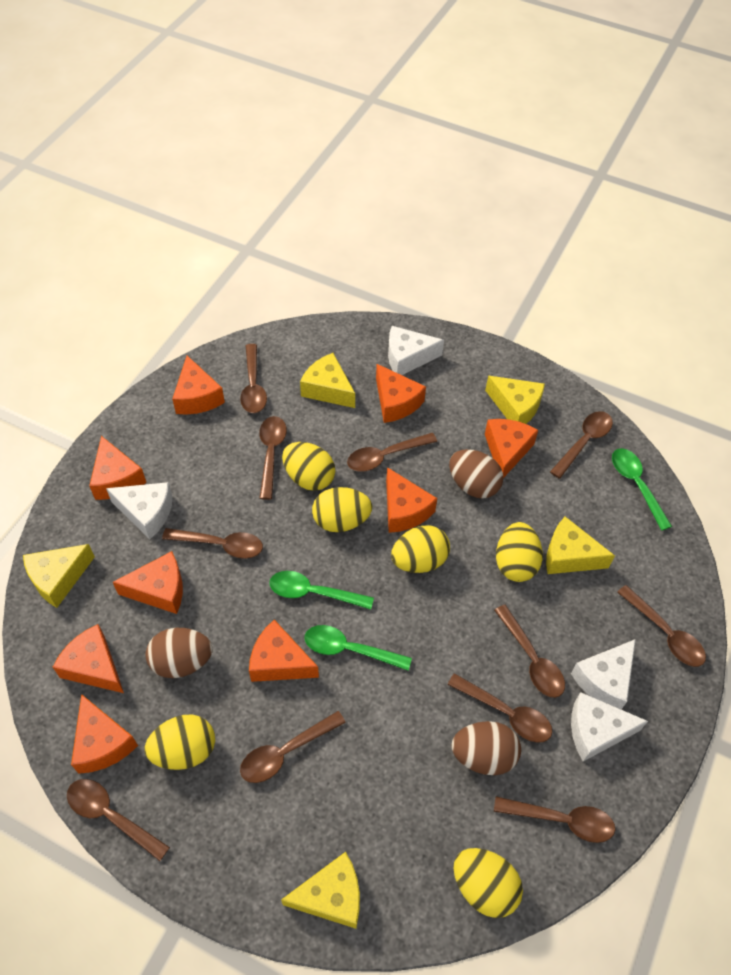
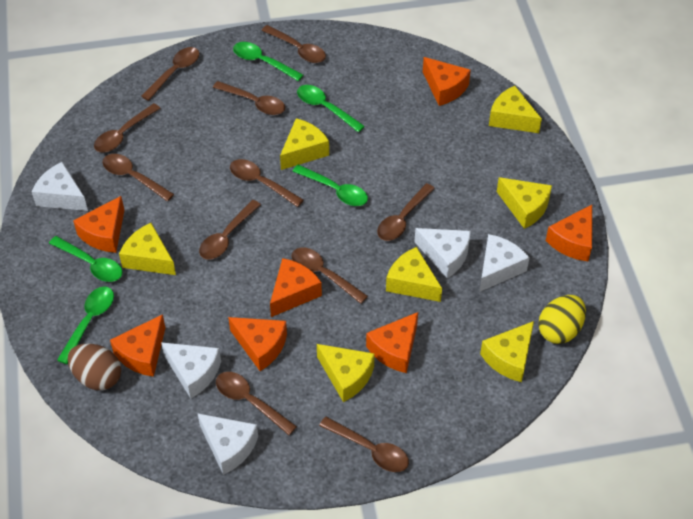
brown egg: [146,628,212,678] [449,449,503,499] [452,721,521,775] = 3 -> [68,344,121,390] = 1
green spoon: [269,571,374,609] [305,625,412,671] [612,448,672,531] = 3 -> [49,236,123,282] [57,287,114,364] [233,42,303,81] [292,165,368,206] [297,85,365,132] = 5
orange cheese: [53,624,124,693] [71,694,138,774] [89,436,146,500] [113,551,183,614] [172,356,225,415] [249,620,319,682] [376,364,426,423] [386,467,437,533] [485,419,538,478] = 9 -> [73,196,124,253] [110,314,166,377] [228,317,287,371] [270,258,322,317] [366,312,418,373] [423,57,471,106] [546,205,592,261] = 7
white cheese: [106,482,173,539] [388,326,444,375] [571,639,636,709] [571,692,648,761] = 4 -> [32,162,88,211] [161,342,221,399] [197,413,258,475] [414,228,471,279] [479,234,530,292] = 5
yellow cheese: [23,544,95,608] [281,852,360,929] [300,353,355,408] [485,376,545,424] [546,517,615,574] = 5 -> [119,223,176,275] [280,118,329,170] [317,344,375,402] [386,247,442,302] [480,321,534,382] [489,86,542,133] [497,177,552,229] = 7
yellow egg: [145,715,215,770] [282,442,335,491] [312,487,372,532] [391,525,450,573] [453,848,523,918] [496,522,543,582] = 6 -> [538,295,586,344] = 1

